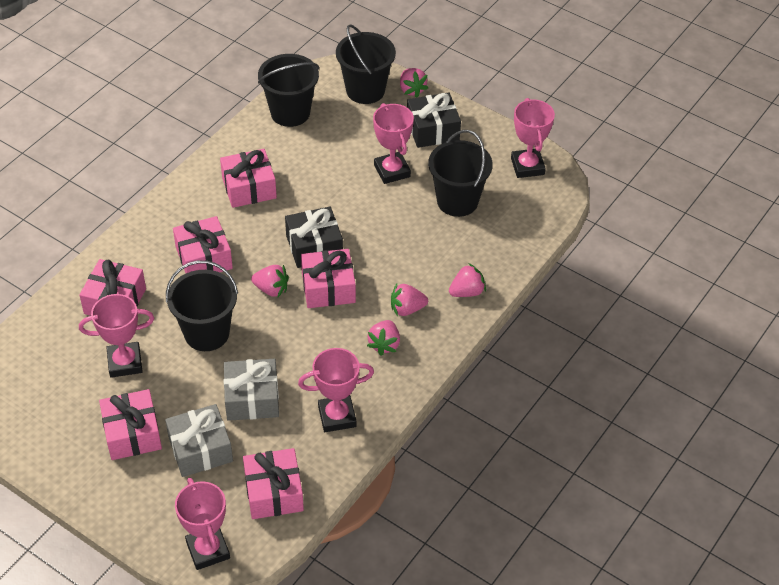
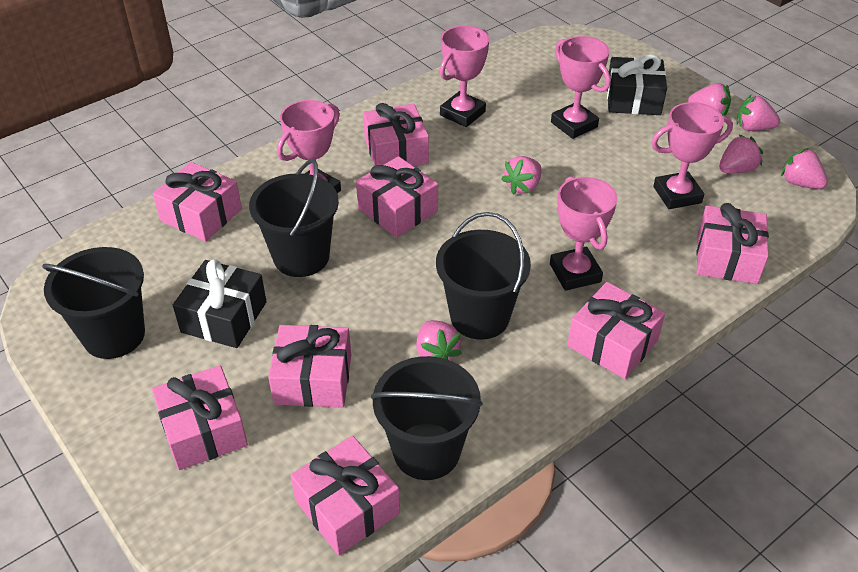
grey gift: [165,404,233,477] [224,359,279,421] = 2 -> none = 0
pink gift: [79,259,146,316] [99,389,162,460] [173,216,233,273] [220,149,277,208] [243,448,304,519] [301,249,356,308] = 6 -> [152,365,248,470] [153,162,242,242] [268,325,351,408] [290,436,400,555] [356,156,438,237] [363,103,429,166] [567,282,665,379] [696,203,769,284] = 8
pink strawberry: [251,265,289,297] [367,320,400,356] [391,284,428,316] [400,68,428,98] [449,263,486,297] = 5 -> [416,320,462,360] [501,156,542,195] [688,83,731,116] [719,135,763,173] [736,95,780,131] [781,148,828,189] = 6

